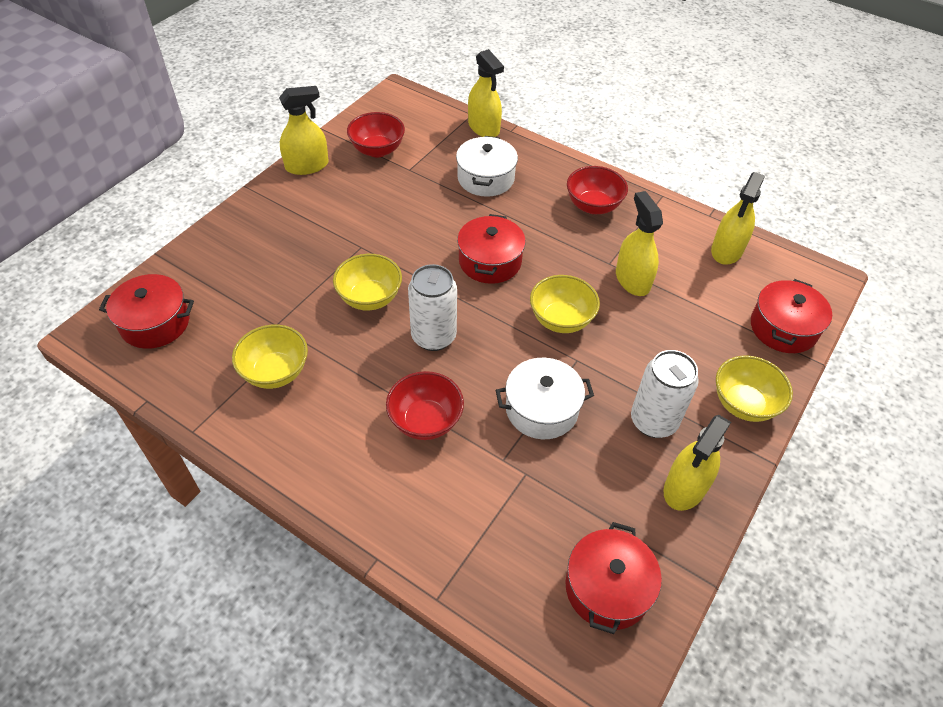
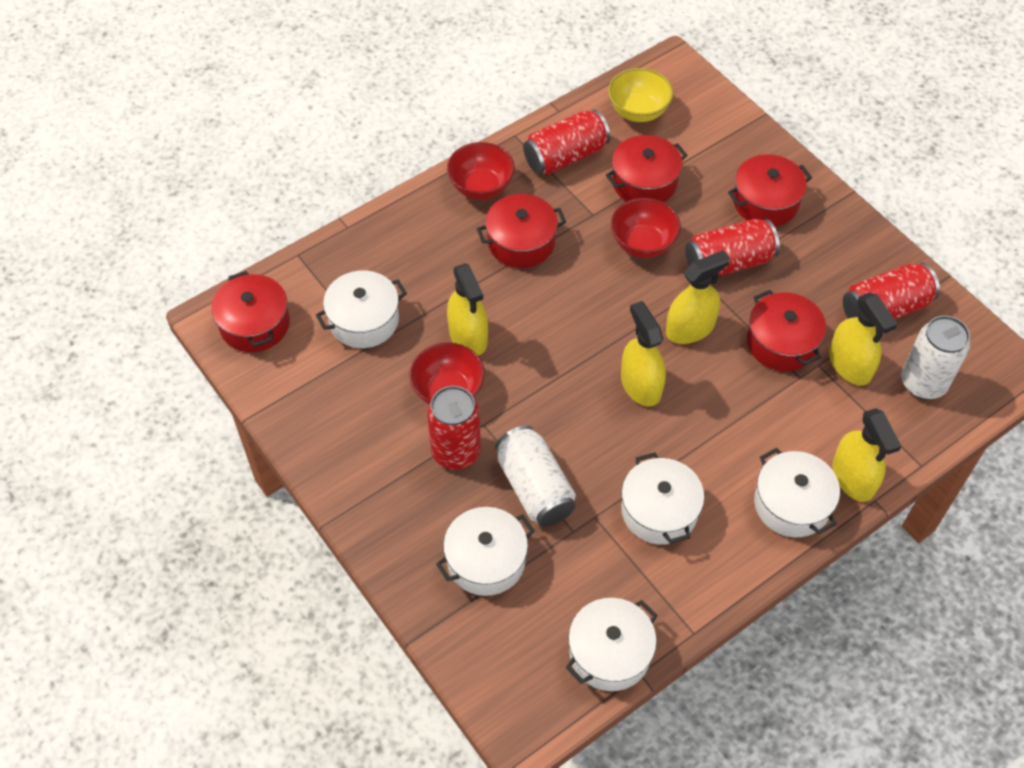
red can: none = 0 -> [427,386,481,469] [523,110,610,175] [685,219,780,278] [843,263,940,319] = 4
red pot: [99,274,194,349] [457,214,526,284] [565,522,662,634] [751,279,832,353] = 4 -> [211,271,290,352] [477,194,566,268] [606,135,688,202] [728,154,812,226] [747,290,826,371] = 5
white pot: [456,136,518,197] [496,358,594,439] = 2 -> [316,271,407,348] [436,507,535,596] [566,598,658,691] [621,452,705,544] [754,448,840,537] = 5
yellow bowl: [232,325,308,389] [333,254,402,311] [530,275,600,333] [716,356,793,422] = 4 -> [608,68,673,122] = 1

